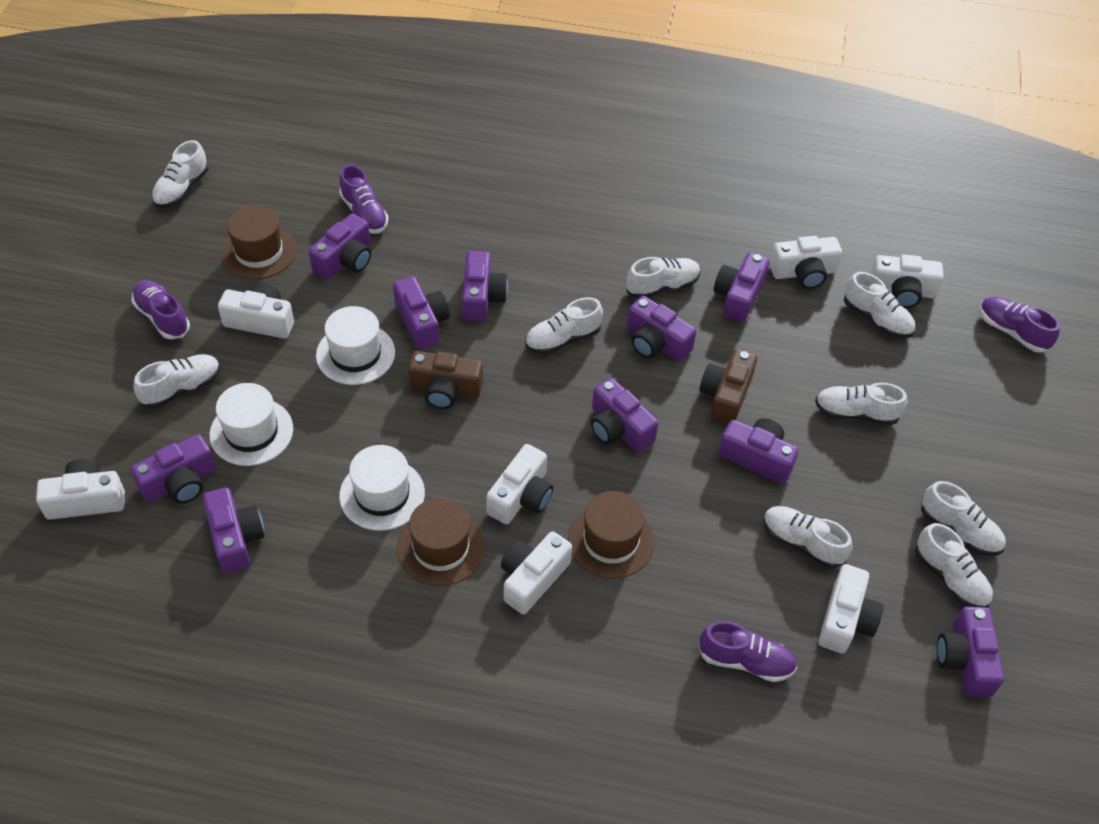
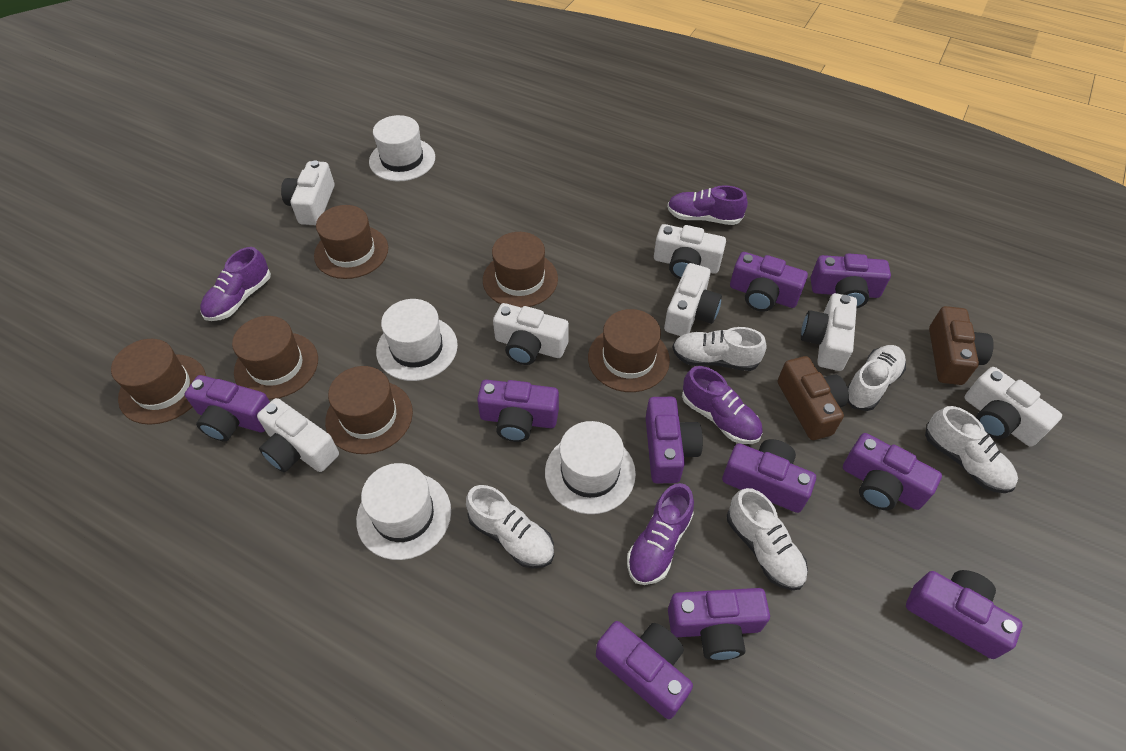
brown hat: [221,205,297,279] [397,498,485,586] [568,491,654,579] = 3 -> [111,339,206,425] [232,316,318,400] [314,205,388,279] [325,366,413,454] [483,232,558,308] [588,309,670,392] = 6
white hat: [209,383,293,466] [316,306,395,385] [339,445,425,531] = 3 -> [356,463,451,560] [369,115,435,182] [376,299,458,381] [545,421,636,514] = 4
white shoe: [134,354,220,408] [151,140,209,208] [525,297,603,355] [626,257,700,299] [763,506,852,568] [815,383,907,425] [844,272,915,338] [915,523,993,608] [921,481,1006,556] = 9 -> [466,485,554,568] [672,327,767,371] [727,488,808,590] [847,345,906,411] [925,406,1018,493] = 5

